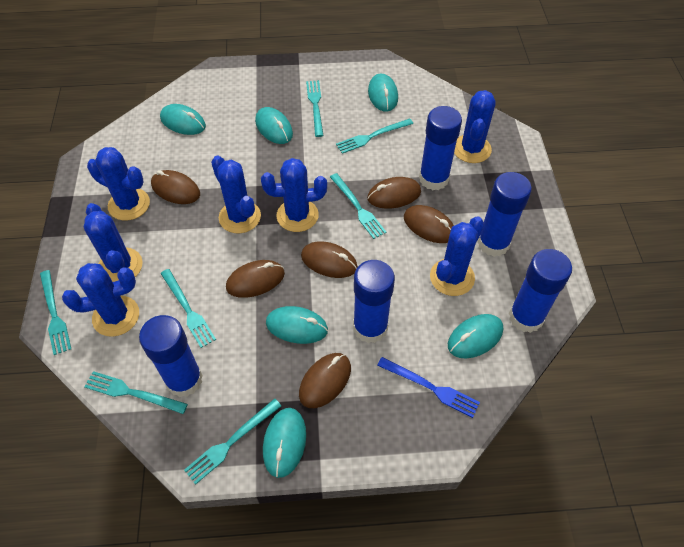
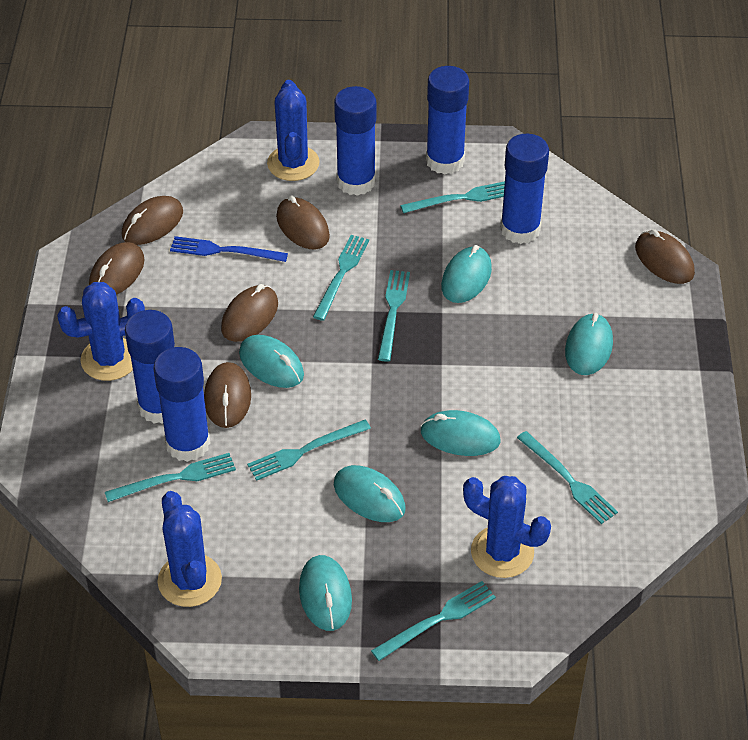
blue cactus: [62,263,139,337] [84,203,143,282] [87,147,150,221] [211,156,261,233] [261,158,327,232] [430,216,484,296] [454,90,496,163] = 7 -> [57,282,145,381] [158,491,222,607] [267,80,320,181] [463,476,551,578] = 4

